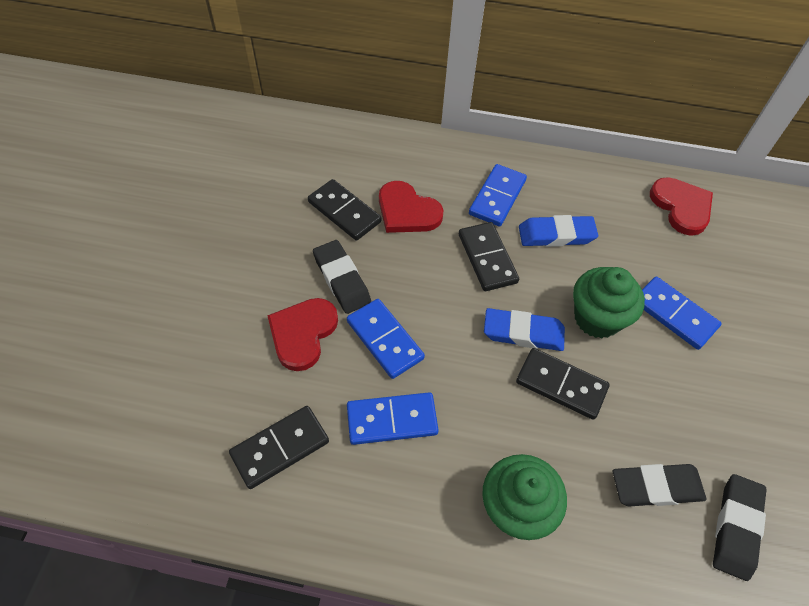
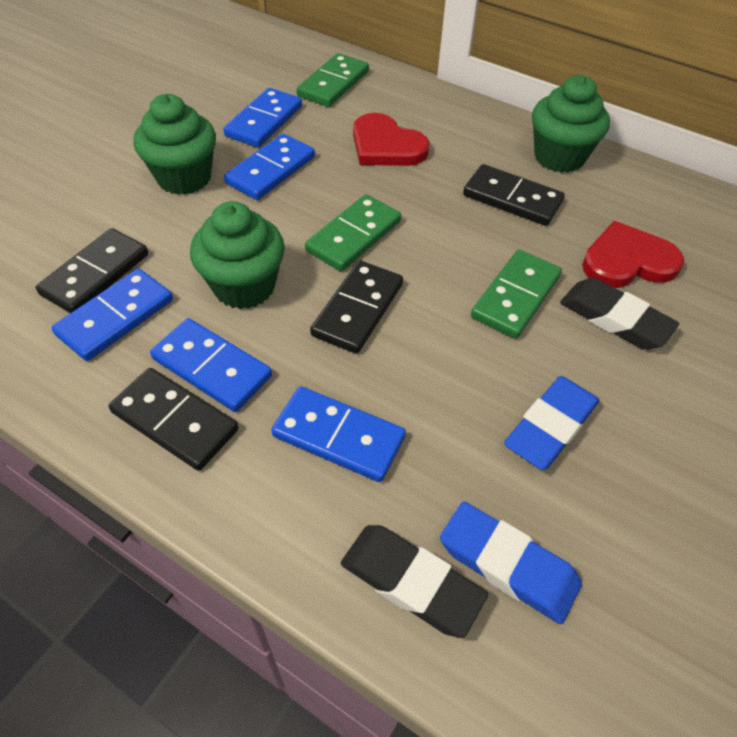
black eraser: [313,240,371,314] [613,464,706,507] [713,474,767,581] = 3 -> [341,525,488,638] [560,278,679,350] = 2
blue domino: [347,299,425,379] [347,392,439,445] [469,164,527,227] [642,277,722,350] = 4 -> [52,269,173,361] [150,318,272,412] [223,88,302,147] [224,134,315,200] [271,386,406,482] = 5
green cupcake: [482,454,567,540] [573,267,645,338] = 2 -> [134,94,216,195] [190,201,285,309] [532,75,610,173] = 3
green domino: none = 0 -> [296,53,369,107] [305,194,401,271] [471,250,562,339] = 3
red heart: [267,298,338,371] [379,181,443,233] [650,177,713,236] = 3 -> [353,113,430,166] [582,221,684,288] = 2

